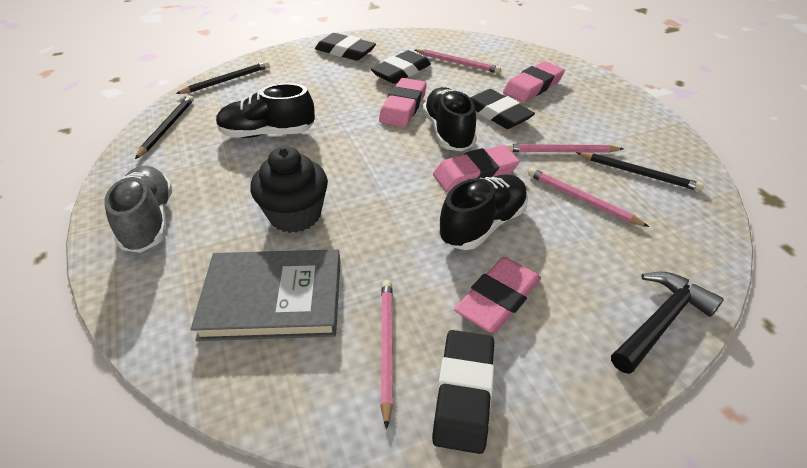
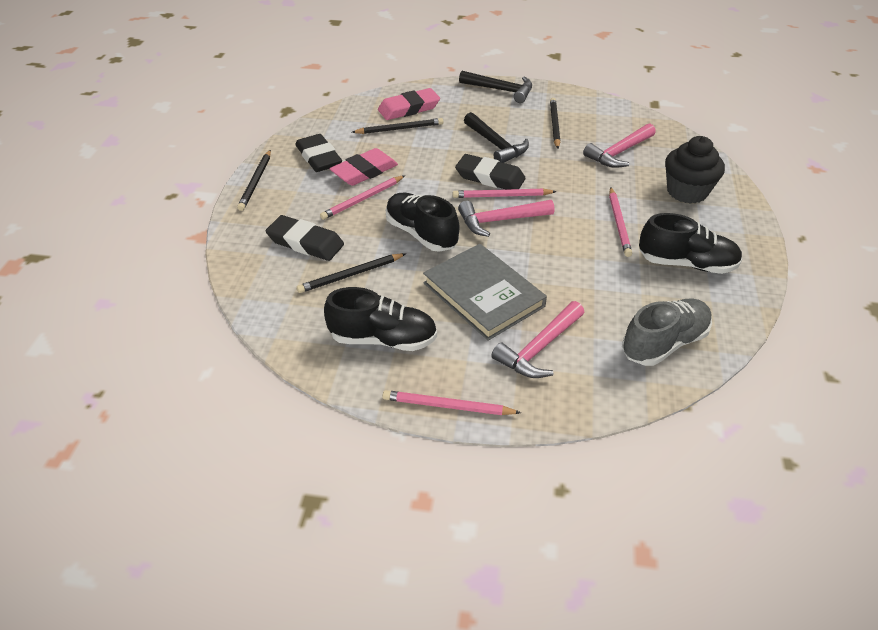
black eraser: [315,33,376,61] [371,50,431,84] [432,330,494,454] [470,89,535,129] = 4 -> [266,215,344,261] [295,134,342,172] [455,154,526,189] = 3
black hammer: [611,272,724,374] = 1 -> [459,71,532,103] [464,112,529,163] = 2
black pencil: [135,95,194,159] [176,61,270,94] [576,152,704,191] = 3 -> [237,150,271,211] [297,253,406,293] [352,118,443,134] [550,98,560,149] = 4
pink eraser: [379,78,427,127] [433,145,520,192] [454,257,541,333] [503,61,565,102] = 4 -> [330,148,398,186] [378,88,440,120] = 2
pink hammer: none = 0 -> [458,200,555,237] [491,301,584,378] [583,123,656,168] = 3

